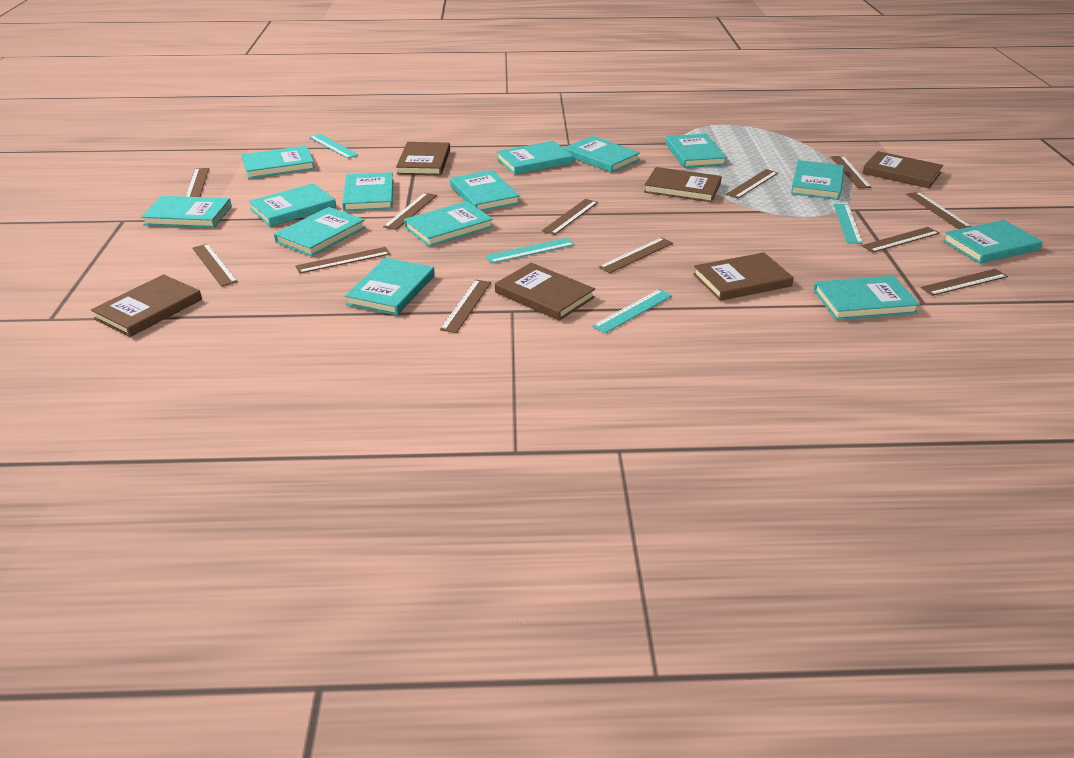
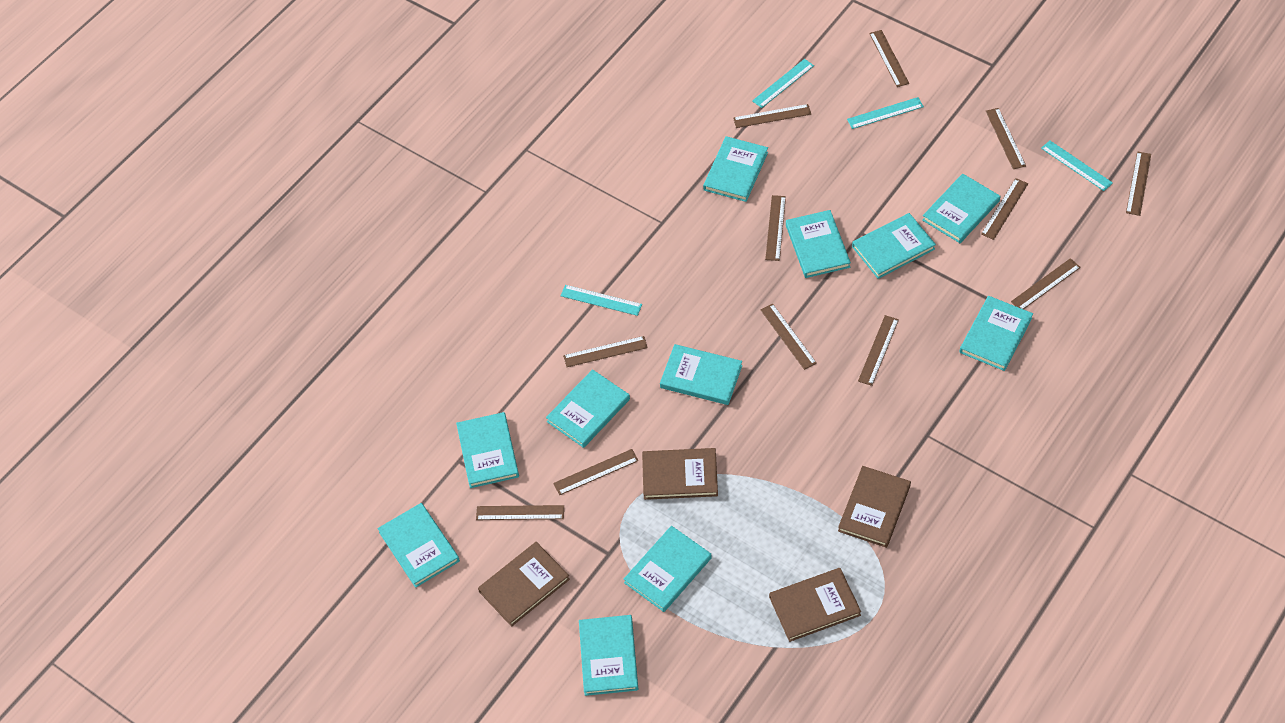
brown book: [91,274,202,337] [396,142,450,176] [495,263,595,321] [644,167,722,202] [693,253,794,301] [863,151,943,188] = 6 -> [478,542,570,627] [642,448,718,500] [769,568,861,642] [838,466,911,548] = 4
turquoise book: [141,196,232,228] [242,146,315,179] [249,183,336,227] [274,207,365,256] [342,172,393,211] [345,258,435,315] [404,201,493,247] [450,170,520,211] [497,141,573,175] [564,136,640,173] [665,134,727,168] [791,160,844,200] [814,276,920,320] [943,220,1043,264] = 14 -> [378,503,460,588] [456,412,519,488] [546,369,630,448] [579,615,638,696] [624,526,712,612] [660,344,742,405] [703,136,768,202] [786,210,851,278] [852,213,936,279] [922,173,1000,243] [960,296,1033,371] = 11

